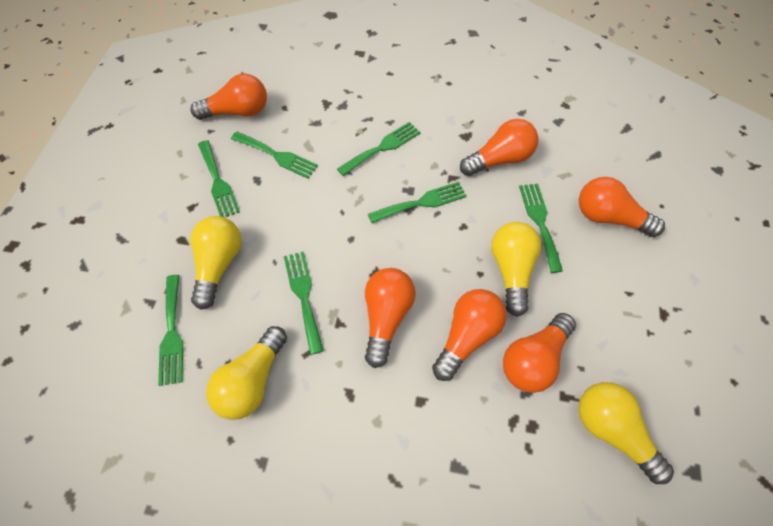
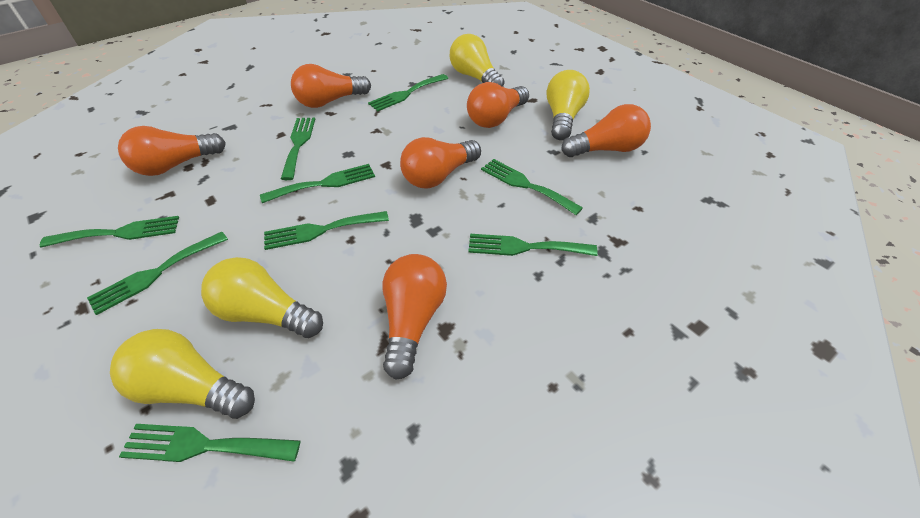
green fork: [158,275,183,386] [198,140,240,217] [231,131,318,179] [284,251,324,355] [337,122,421,176] [368,182,467,223] [519,184,563,273] = 7 -> [40,216,179,247] [87,232,228,315] [119,424,301,462] [260,164,375,203] [264,211,389,250] [281,118,315,180] [368,74,448,111] [468,234,598,256] [481,159,583,215] = 9

